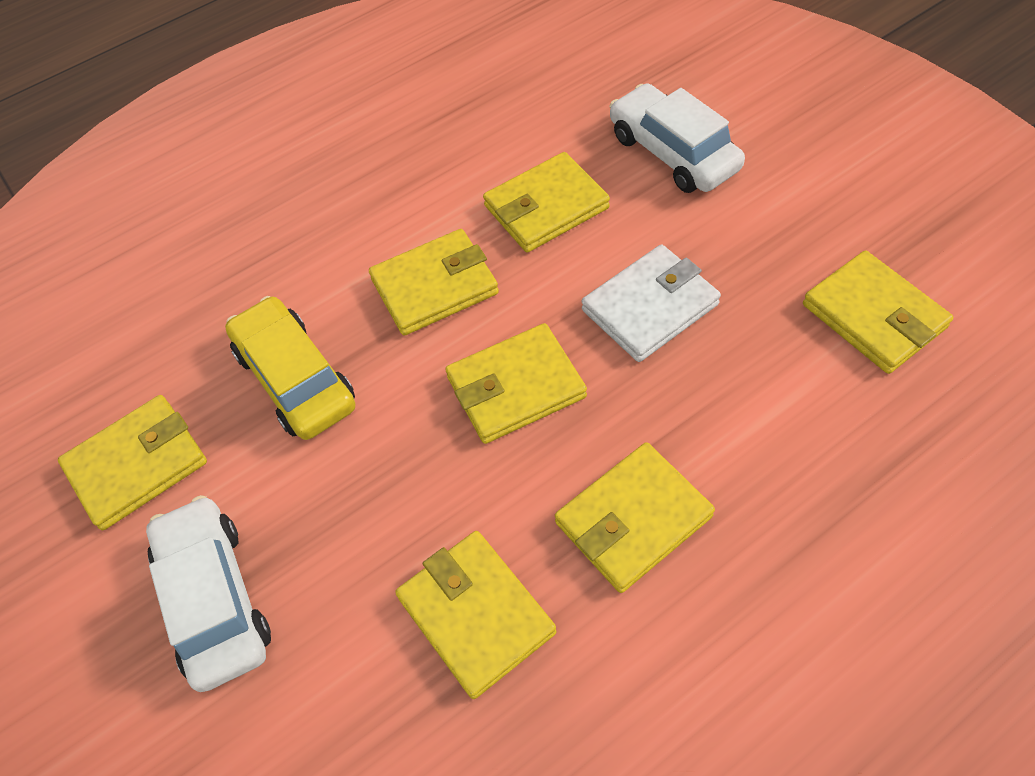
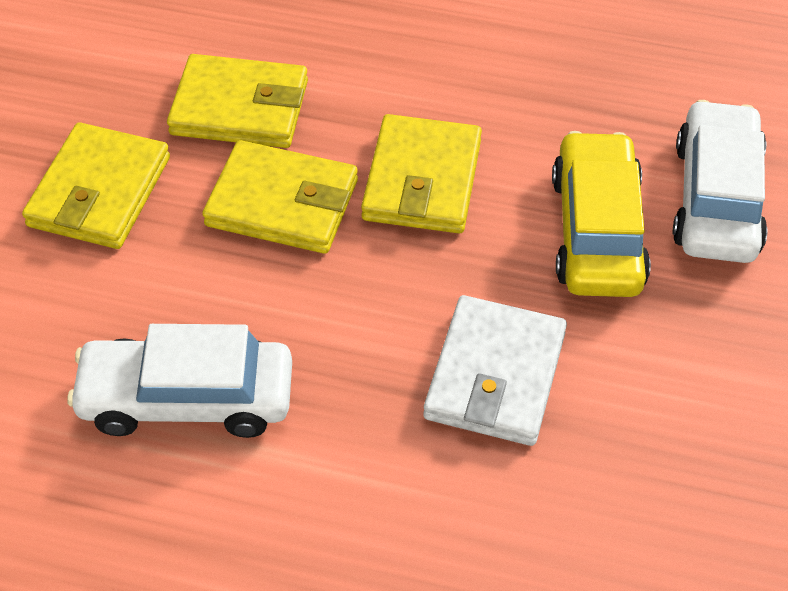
yellow wallet: [58,395,207,530] [369,229,499,336] [395,531,556,699] [446,323,587,444] [483,152,610,253] [555,442,715,593] [803,251,953,374] = 7 -> [22,122,170,249] [167,54,308,148] [202,140,358,254] [361,114,482,233] = 4

